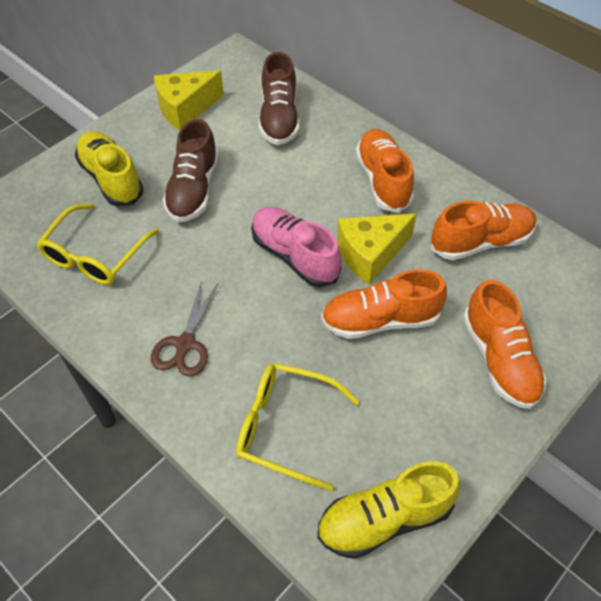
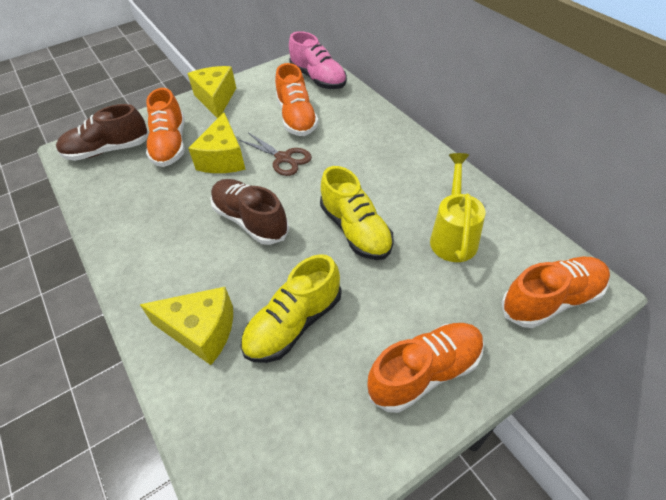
yellow cheese: [154,71,224,130] [337,214,417,285] = 2 -> [140,287,233,365] [188,66,236,118] [188,112,246,173] = 3
yellow glasses: [37,203,159,285] [236,363,360,491] = 2 -> none = 0
yellow watering can: none = 0 -> [430,153,485,262] = 1

